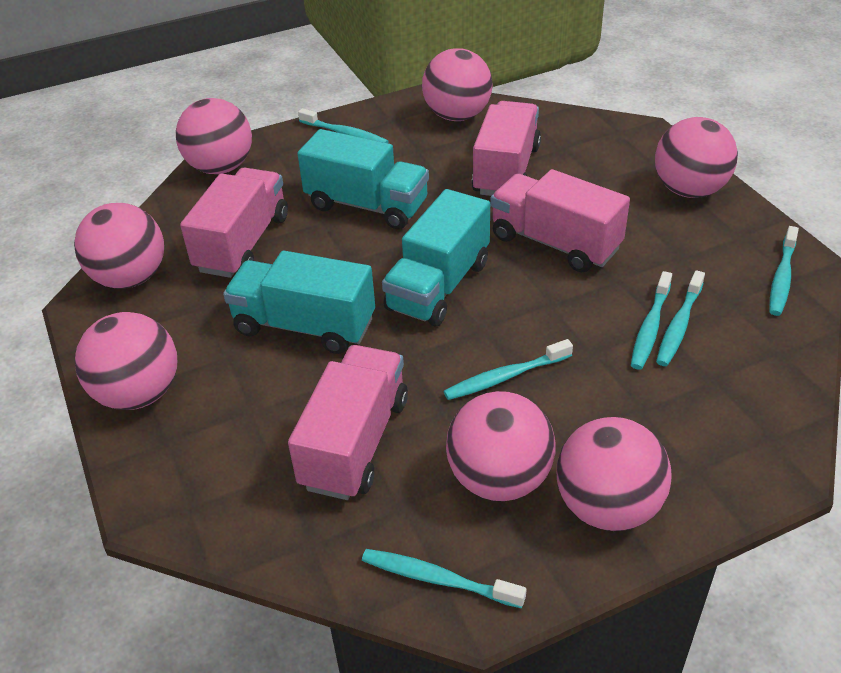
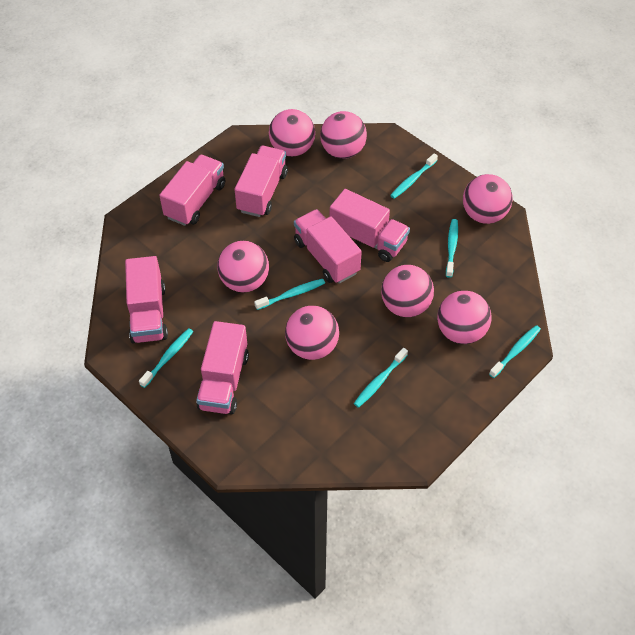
pink truck: [180,167,288,278] [288,345,408,500] [472,101,541,196] [491,169,630,273] = 4 -> [125,256,168,343] [159,155,225,226] [196,321,249,414] [235,146,288,217] [294,209,362,284] [330,189,410,262] = 6
turquoise truck: [223,251,375,354] [297,129,429,229] [382,189,490,327] = 3 -> none = 0

